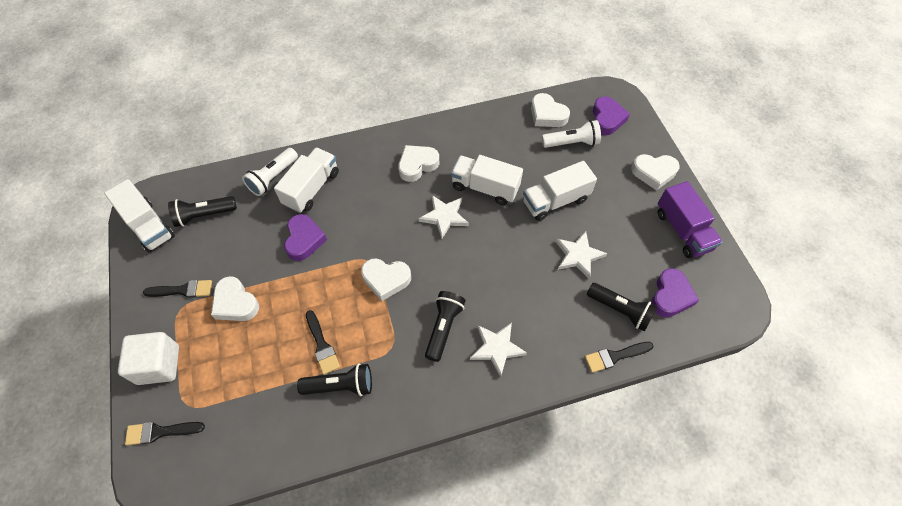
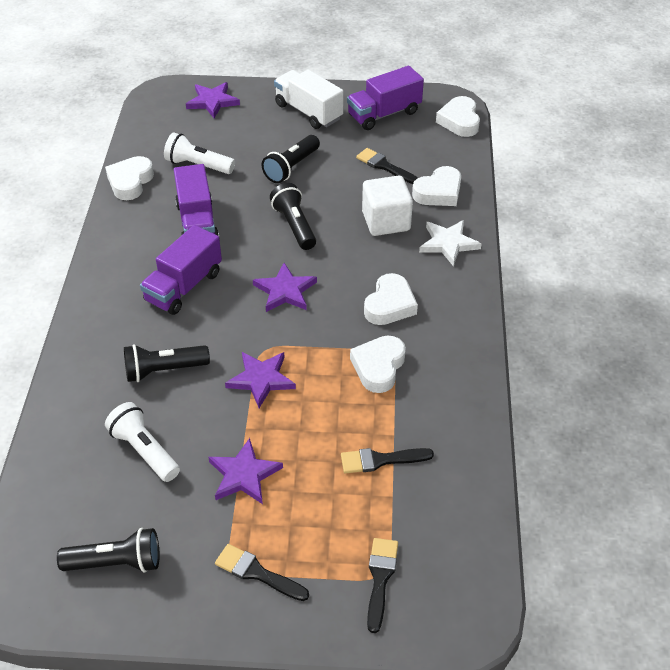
purple heart: [284,214,327,261] [593,96,630,135] [651,268,699,317] = 3 -> none = 0
purple star: none = 0 -> [186,82,240,118] [208,438,283,504] [225,352,296,408] [253,263,317,312] = 4
purple truck: [658,181,723,258] = 1 -> [140,225,222,315] [174,164,219,236] [347,66,424,130] = 3
white star: [418,195,469,239] [470,323,527,377] [555,231,607,279] = 3 -> [419,220,482,267] = 1
white truck: [104,179,175,252] [274,147,339,213] [451,155,523,205] [523,161,597,221] = 4 -> [274,70,344,129] = 1

